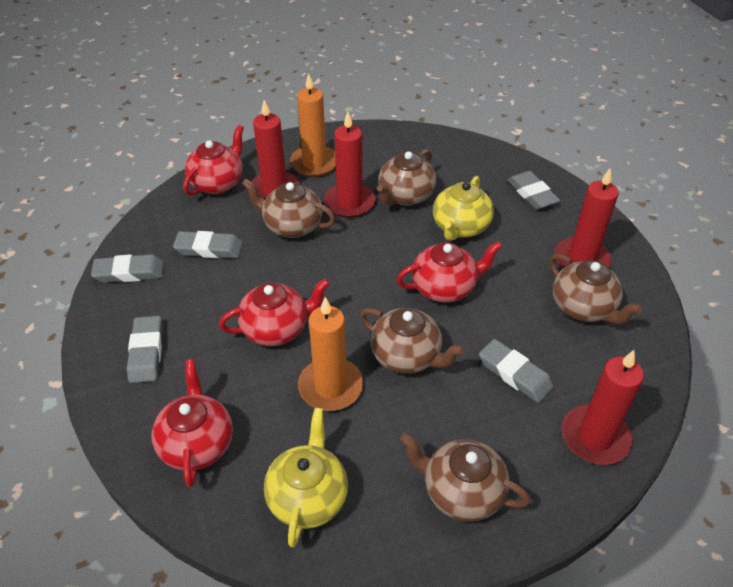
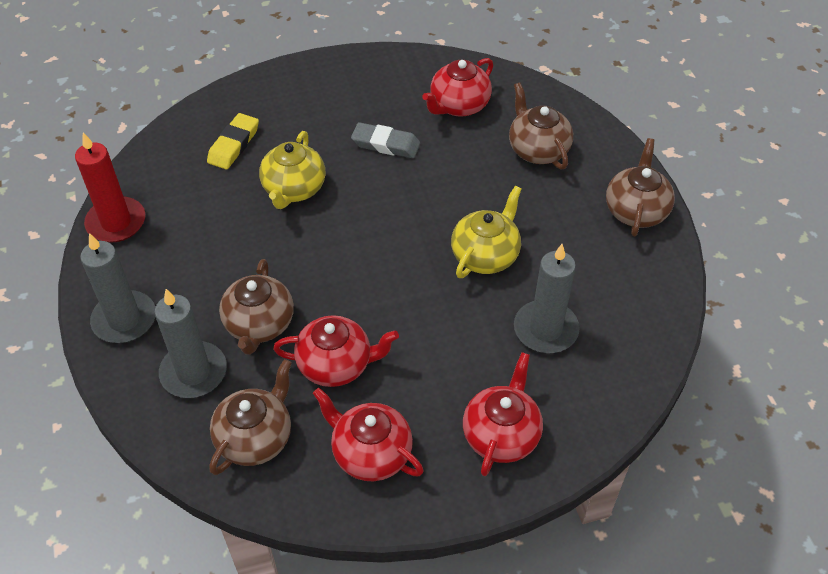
brown teapot: [242,179,336,238] [360,308,465,374] [377,149,436,206] [400,433,530,522] [550,254,643,324] = 5 -> [209,359,292,475] [219,259,294,355] [509,83,573,169] [606,138,675,236] = 4
grey candle: none = 0 -> [80,233,155,343] [154,289,227,398] [514,244,580,353] = 3
grey eraser: [91,254,164,283] [127,316,163,383] [173,231,243,258] [479,339,554,403] [507,171,560,210] = 5 -> [351,122,420,158] = 1
orange candle: [290,73,336,177] [298,297,363,411] = 2 -> none = 0
red candle: [251,100,300,199] [324,112,376,218] [554,168,619,268] [562,350,644,465] = 4 -> [75,132,145,243] = 1
yellow eraser: none = 0 -> [207,113,259,170] = 1

